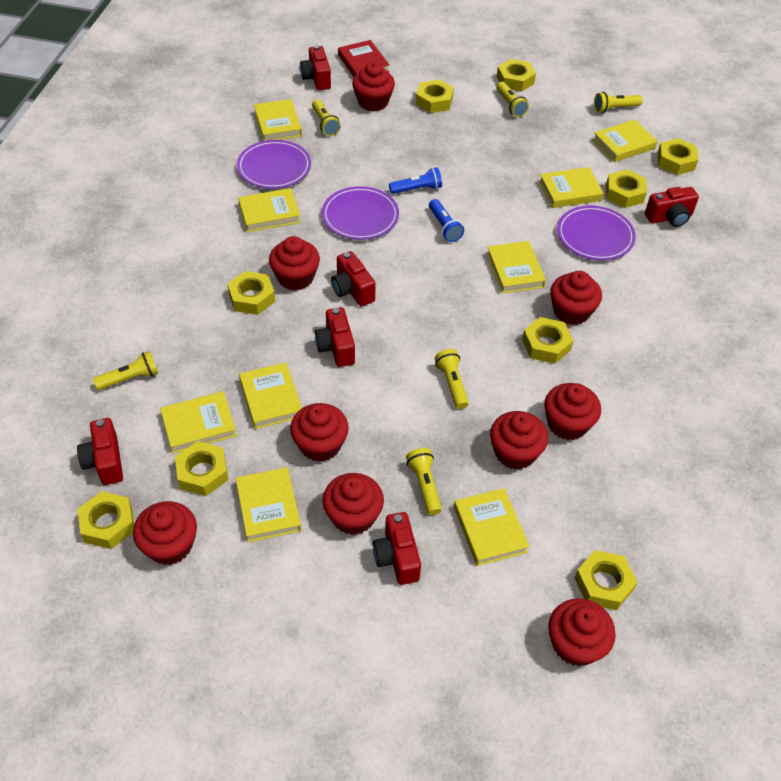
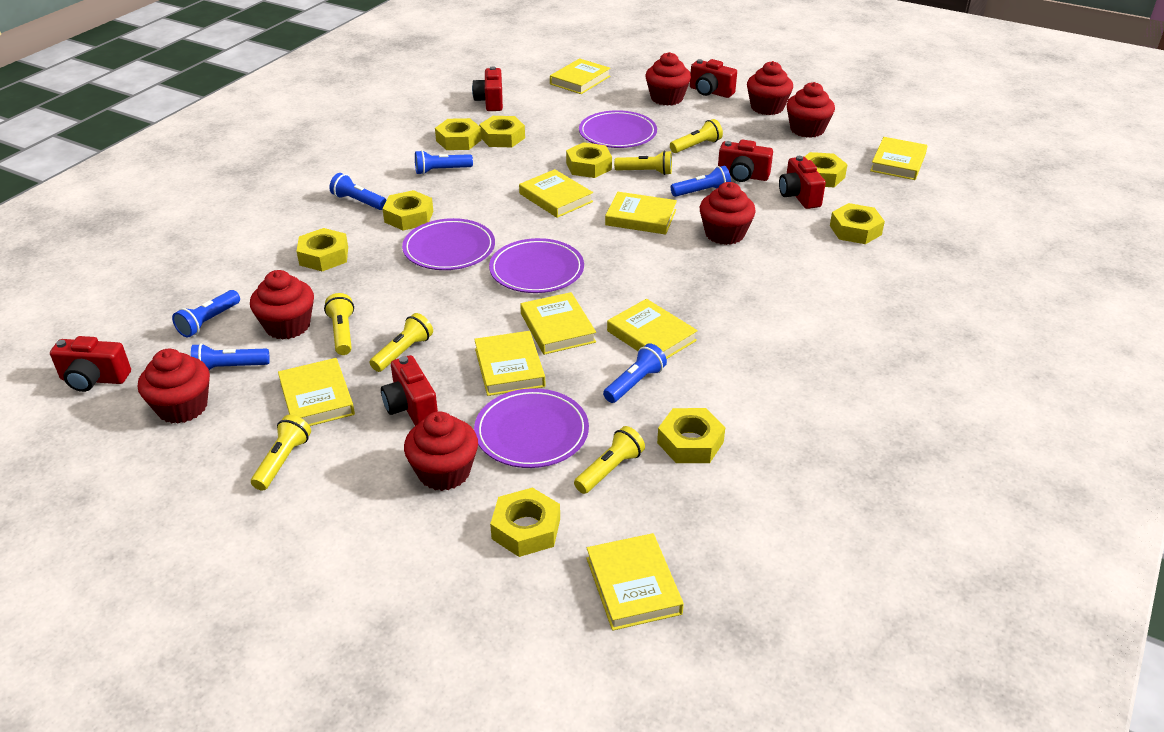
blue flashlight: [389,167,442,194] [429,199,464,242] = 2 -> [172,290,240,337] [191,343,270,370] [329,173,386,210] [415,150,473,175] [603,343,667,403] [671,166,731,197] = 6
purple plate: [237,140,311,189] [322,186,399,240] [557,206,636,260] = 3 -> [402,218,495,270] [474,388,589,468] [489,238,584,293] [579,110,657,148] = 4
red book: [338,40,389,77] = 1 -> none = 0
red cupcake: [133,501,197,565] [269,236,320,291] [290,403,349,462] [322,473,384,535] [352,62,395,111] [490,411,548,470] [544,383,601,440] [548,598,616,666] [550,271,602,325] = 9 -> [138,349,210,424] [250,270,314,340] [404,411,478,491] [646,52,691,106] [700,182,756,245] [747,61,793,115] [787,82,835,138] = 7

